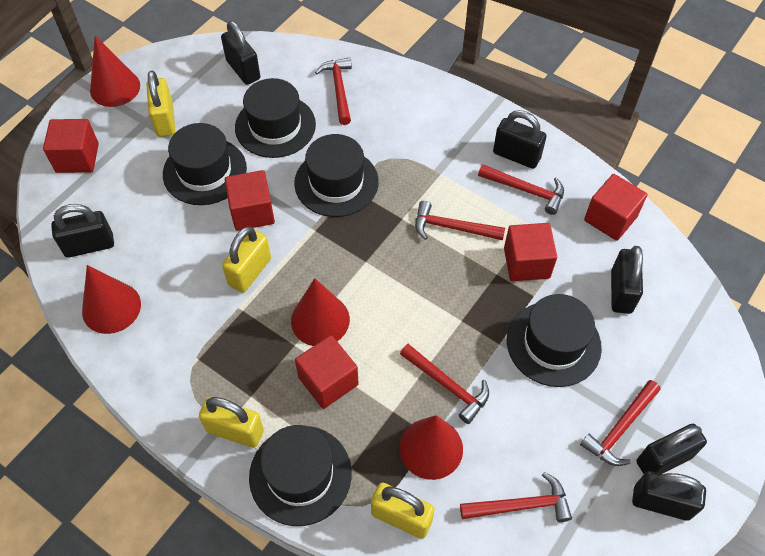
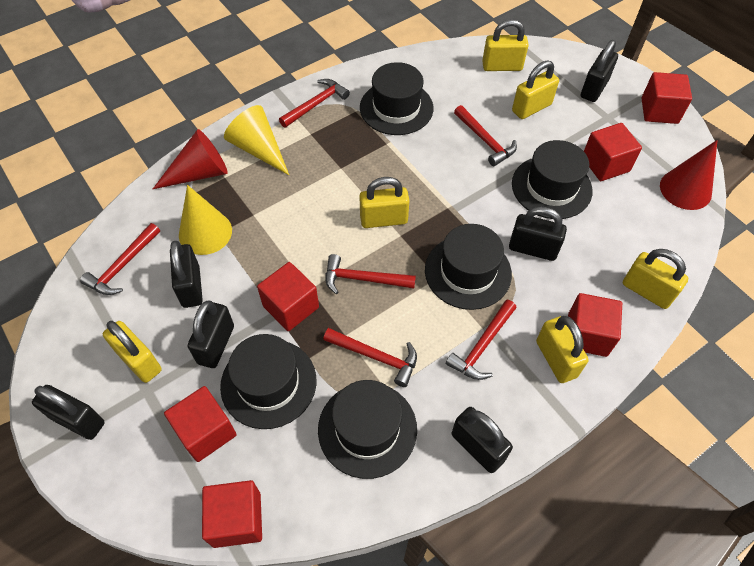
red cone: [82,265,141,334] [90,36,140,107] [291,278,350,346] [399,415,463,480] = 4 -> [153,129,228,189] [660,140,718,210] = 2
red cube: [43,119,99,173] [225,170,275,231] [295,335,359,409] [504,223,557,281] [584,174,647,241] = 5 -> [164,386,237,462] [202,480,262,548] [257,262,319,331] [568,293,622,357] [584,123,642,181] [641,72,692,124] = 6
yellow cone: none = 0 -> [179,185,232,255] [224,105,289,175] = 2
yellow padlock: [147,71,175,137] [199,397,264,448] [222,226,271,293] [371,482,435,539] = 4 -> [103,321,162,383] [359,177,410,228] [482,19,529,71] [512,61,559,119] [536,316,589,383] [623,249,689,309] = 6

